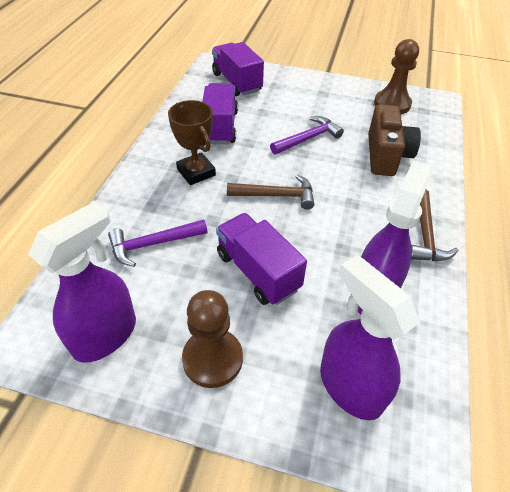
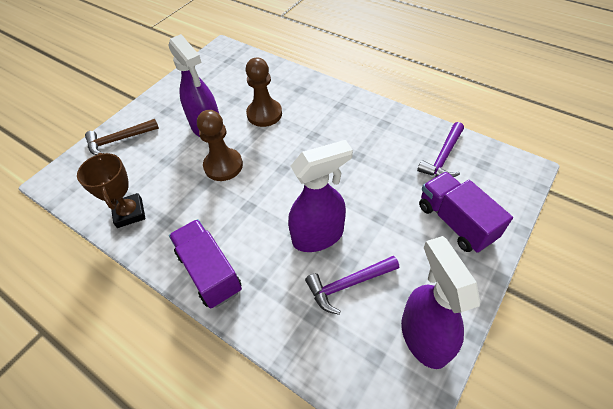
brown camera: [368,104,421,176] = 1 -> none = 0
brown hammer: [227,174,314,210] [411,189,458,261] = 2 -> [85,119,159,155] = 1
purple truck: [202,83,238,144] [212,42,264,96] [216,213,307,305] = 3 -> [169,219,242,309] [419,172,513,253] = 2

